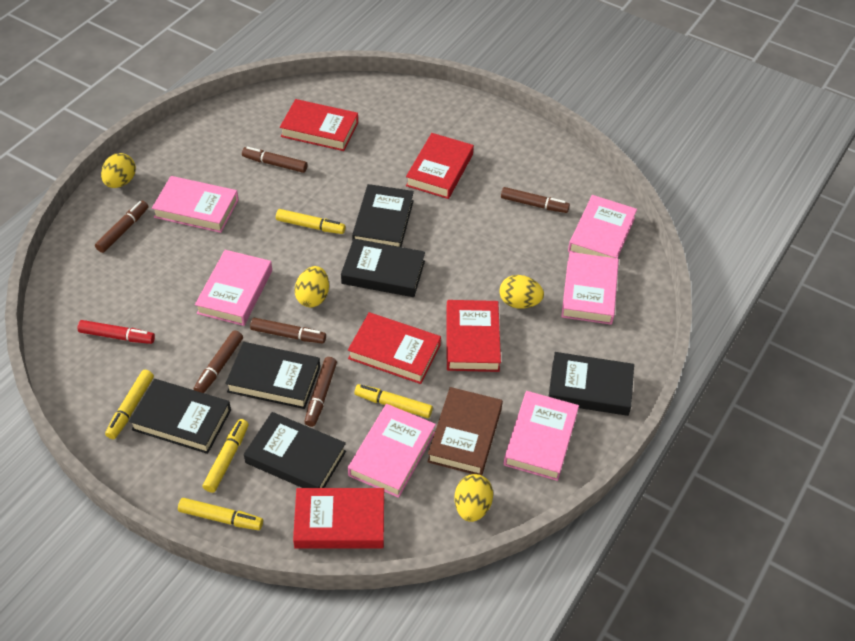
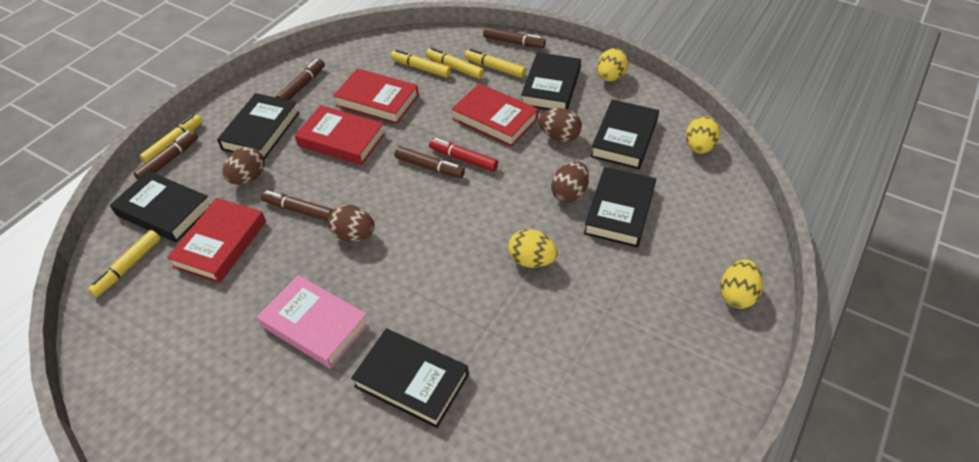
brown book: [427,387,503,475] = 1 -> none = 0
brown egg: none = 0 -> [223,147,265,185] [328,205,375,242] [539,108,582,142] [551,162,589,203] = 4
brown marker: [95,200,148,253] [194,330,243,393] [242,147,307,173] [250,318,326,344] [304,357,337,427] [501,187,570,213] = 6 -> [134,130,198,180] [261,190,334,221] [276,59,325,100] [394,146,465,178] [483,27,546,48] = 5
pink book: [152,176,238,233] [195,250,272,326] [348,404,436,498] [504,391,579,481] [561,252,619,325] [568,195,637,259] = 6 -> [257,275,369,368] = 1
red book: [280,99,358,151] [293,488,384,549] [348,312,441,384] [406,133,474,199] [446,300,501,372] = 5 -> [167,198,266,283] [295,105,385,165] [333,68,419,124] [451,83,538,147] = 4

